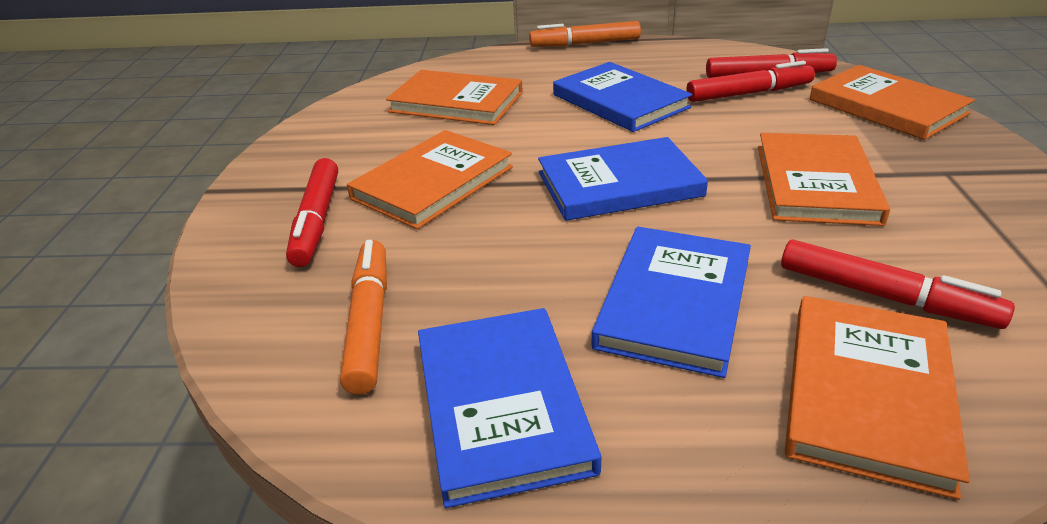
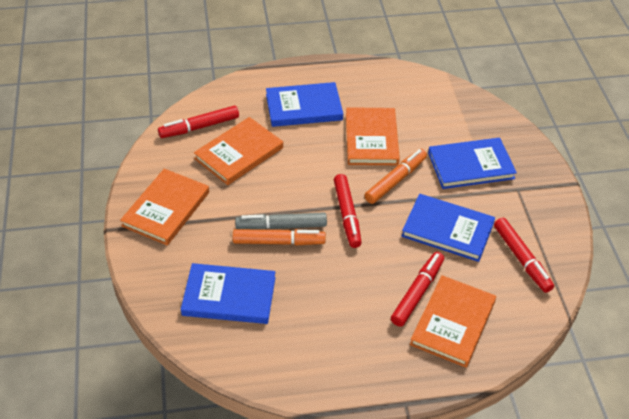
grey marker: none = 0 -> [235,213,327,230] = 1
orange book: [347,130,513,229] [386,70,523,125] [758,133,890,226] [785,296,970,500] [810,65,975,140] = 5 -> [120,169,209,245] [194,117,283,185] [346,107,400,165] [410,275,496,368] = 4

